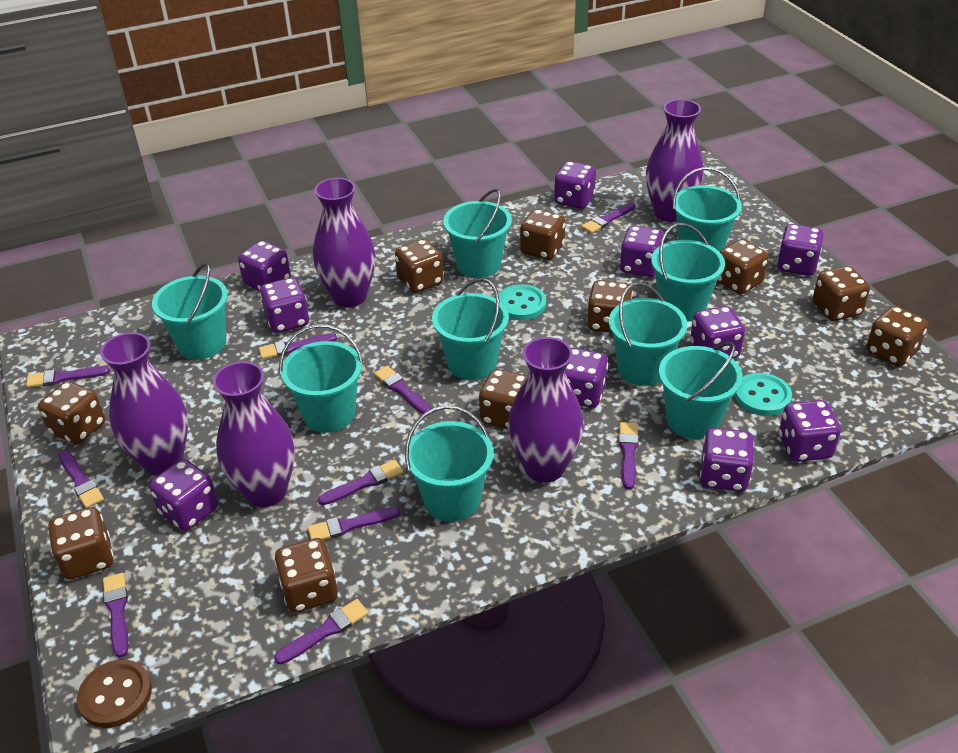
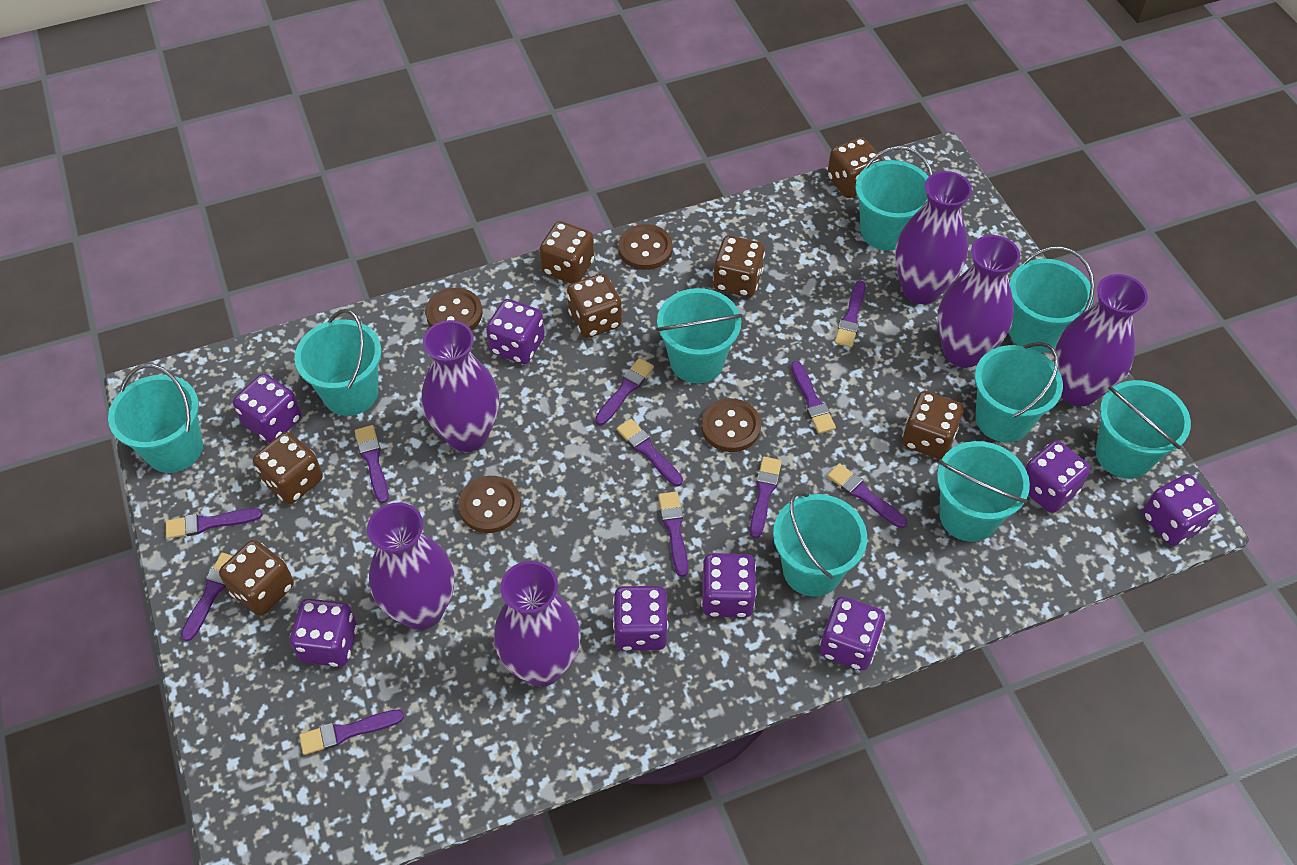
brown button: [77,660,152,728] = 1 -> [425,288,482,330] [458,476,521,533] [618,224,673,270] [701,398,761,452] = 4
brown dice: [38,381,105,444] [48,507,114,580] [274,538,338,613] [395,239,443,293] [479,369,527,429] [520,209,565,260] [587,280,633,333] [717,239,768,294] [813,266,870,321] [866,306,928,367] = 10 -> [219,540,294,616] [253,432,323,504] [540,221,594,284] [567,273,622,338] [713,236,765,297] [827,137,883,198] [902,391,963,459] = 7
purple brush: [26,366,110,388] [59,451,104,508] [103,573,128,658] [259,333,337,359] [274,599,369,664] [308,507,400,540] [318,460,403,505] [374,366,432,414] [582,202,635,233] [619,422,639,490] = 10 -> [166,508,262,539] [181,553,233,641] [299,709,404,755] [355,425,389,503] [595,358,654,425] [617,419,683,486] [658,492,688,577] [750,457,782,539] [791,361,836,434] [827,463,907,528] [835,281,866,347] = 11
purple dice: [149,459,218,531] [238,240,291,292] [260,278,309,333] [554,161,596,209] [565,348,608,408] [620,226,664,277] [690,306,745,358] [700,428,754,492] [777,224,824,276] [779,400,841,462] = 10 -> [233,374,302,443] [290,599,358,667] [486,299,545,364] [613,586,668,651] [701,553,757,618] [819,596,885,671] [1025,440,1091,513] [1142,474,1219,546] = 8
purple vase: [100,332,188,475] [213,361,295,507] [313,178,376,308] [508,337,584,483] [646,99,704,222] = 5 -> [367,502,454,630] [422,320,499,452] [494,561,581,686] [895,171,972,304] [937,235,1020,368] [1054,274,1148,407] = 6
turquoise button: [498,284,546,320] [735,373,792,416] = 2 -> none = 0

